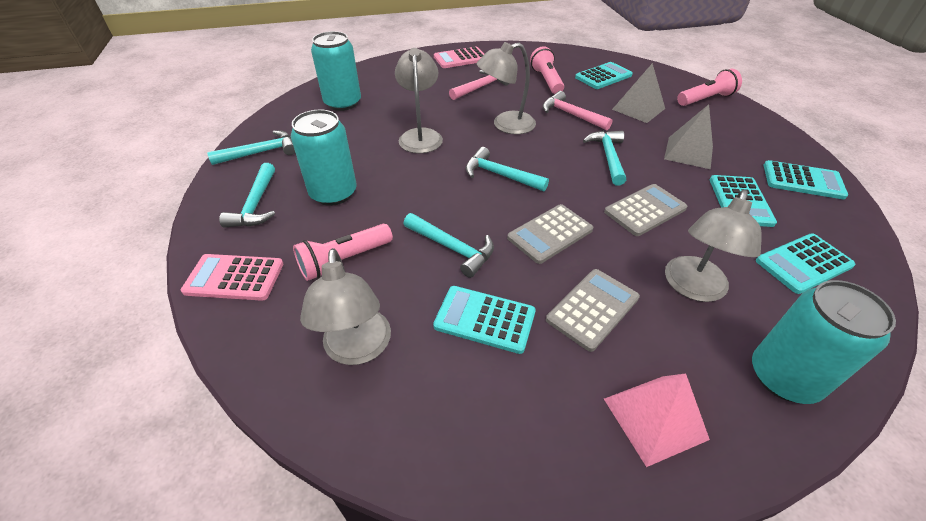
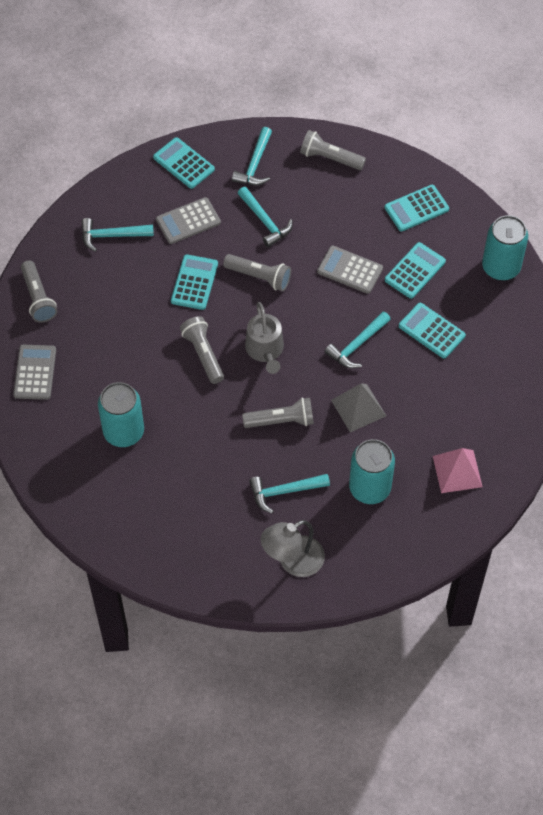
grey flashlight: none = 0 -> [21,260,57,322] [180,316,224,384] [223,254,291,291] [242,397,314,428] [300,130,366,170] = 5
grey lamp: [300,248,391,365] [395,48,443,153] [476,42,536,134] [665,190,762,302] = 4 -> [261,520,325,577] = 1
grey pyramid: [612,63,665,123] [664,104,713,169] = 2 -> [331,383,386,432] = 1
grey watering can: none = 0 -> [245,302,284,374] = 1
pink calculator: [181,254,283,301] [434,47,484,68] = 2 -> none = 0
pink flashlight: [293,224,393,281] [530,46,564,94] [677,69,742,106] = 3 -> none = 0
pink hammer: [449,70,509,100] [543,91,612,130] = 2 -> none = 0

